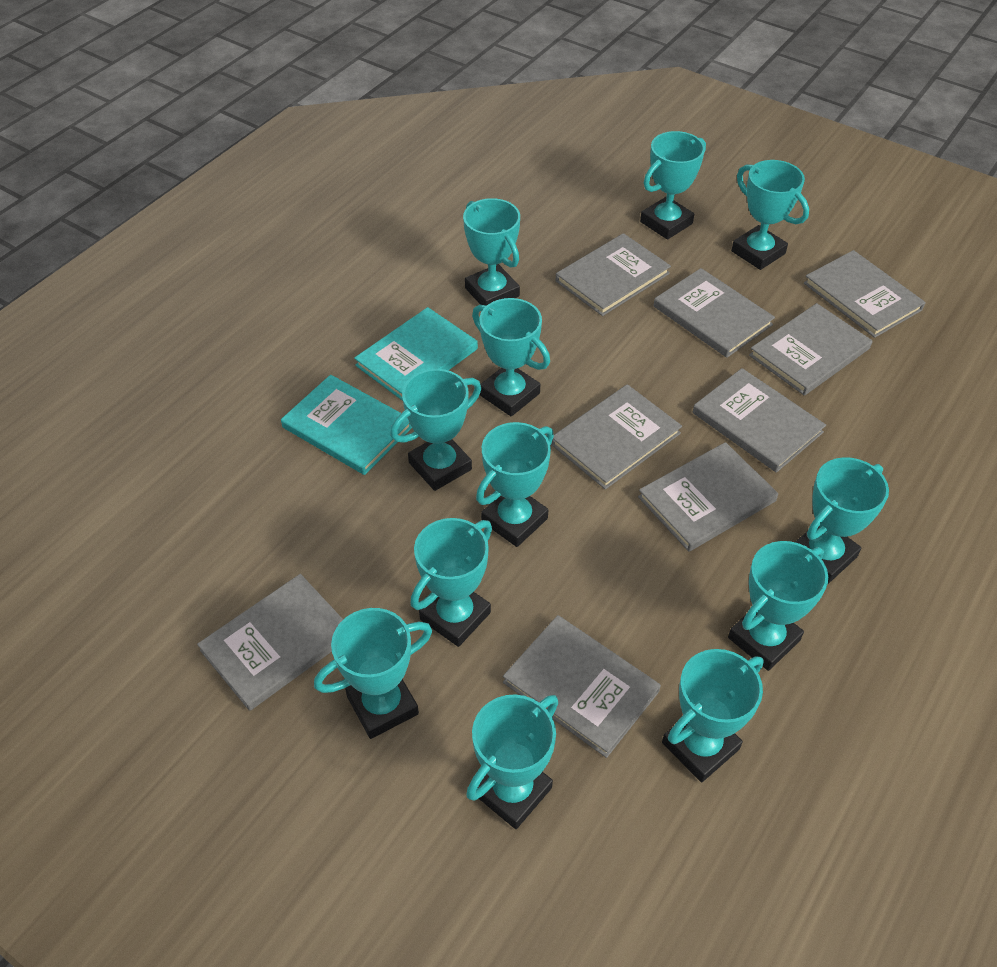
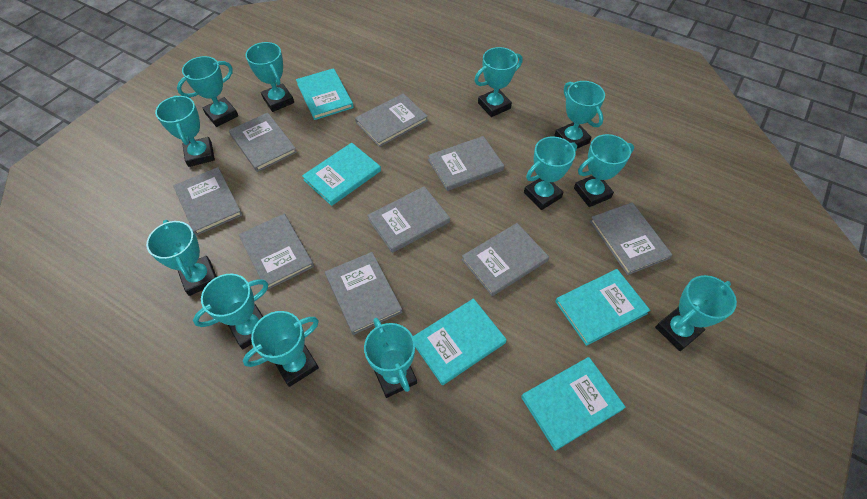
turquoise book: [281,375,412,475] [354,307,478,401] = 2 -> [296,68,354,120] [302,143,381,206] [413,298,507,385] [521,357,626,451] [555,269,650,346] = 5

